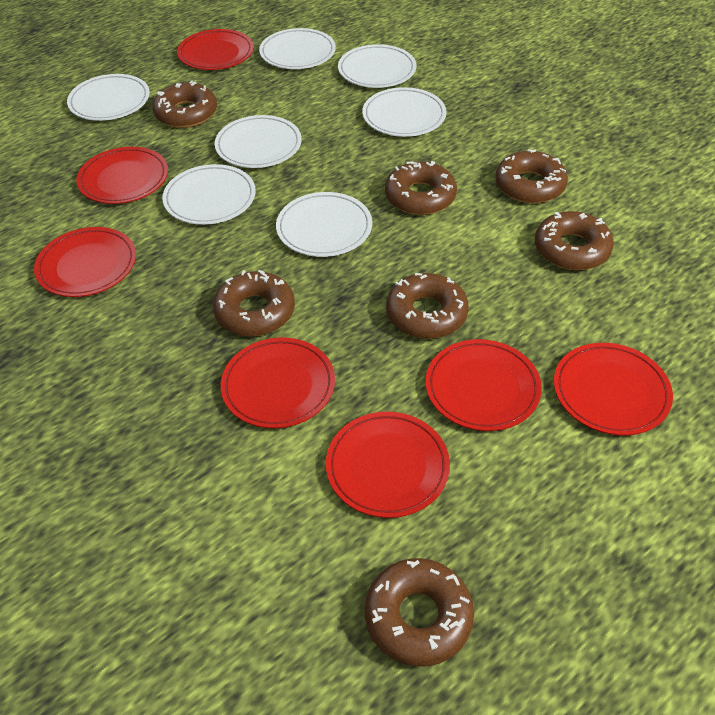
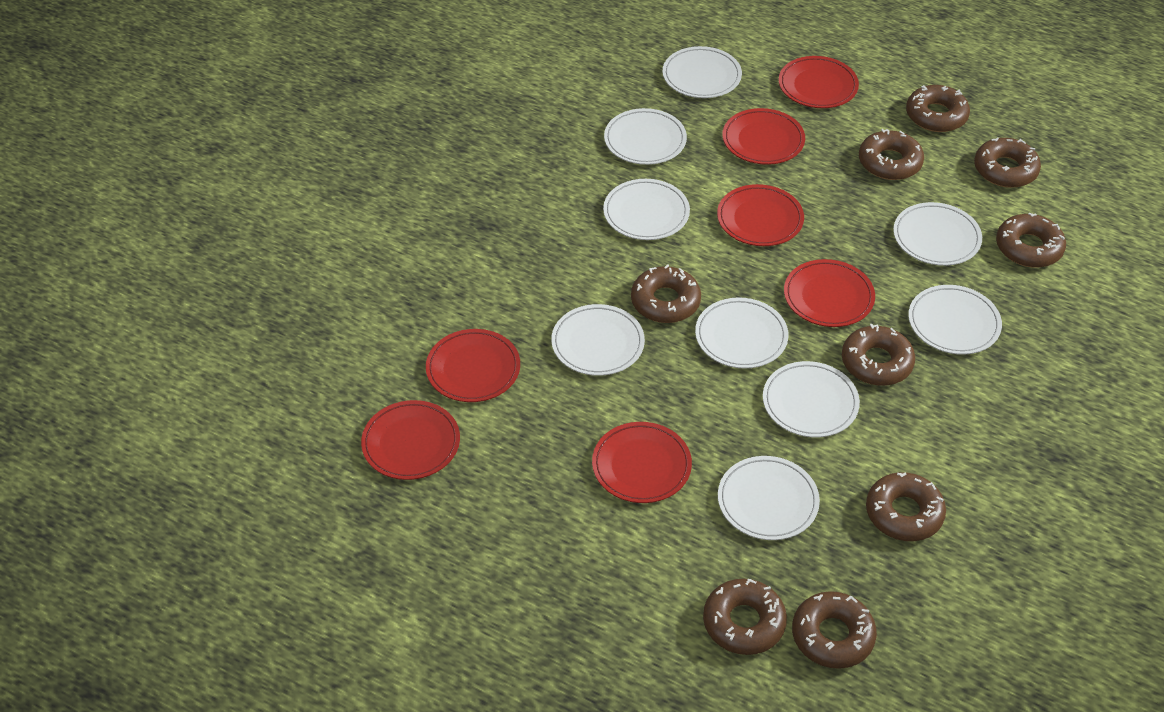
brown donut: [152,80,217,128] [213,270,295,336] [365,558,474,667] [385,161,457,215] [386,273,469,339] [495,149,568,203] [535,211,614,270] = 7 -> [631,264,701,323] [703,579,787,655] [792,591,877,669] [842,324,915,386] [859,129,924,180] [866,472,946,541] [906,85,970,132] [974,137,1041,188] [996,213,1066,267] = 9
white plate: [67,74,150,121] [162,164,256,225] [215,115,302,168] [259,28,336,69] [276,192,372,257] [338,44,417,88] [362,87,446,137] = 7 -> [551,304,645,376] [603,179,690,240] [604,108,687,165] [662,46,742,98] [695,297,788,369] [718,456,820,540] [763,361,860,437] [893,202,982,266] [908,285,1002,354] = 9

